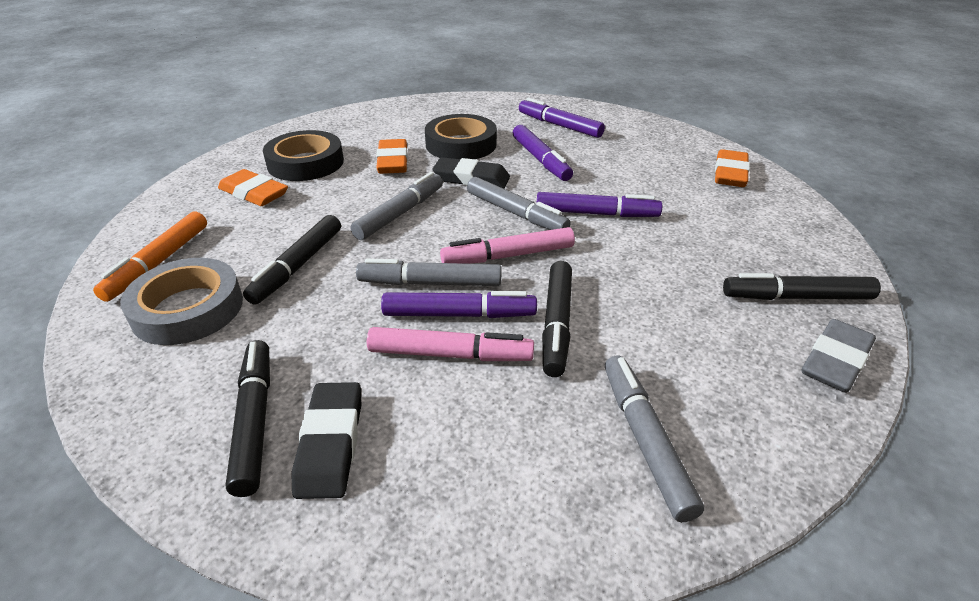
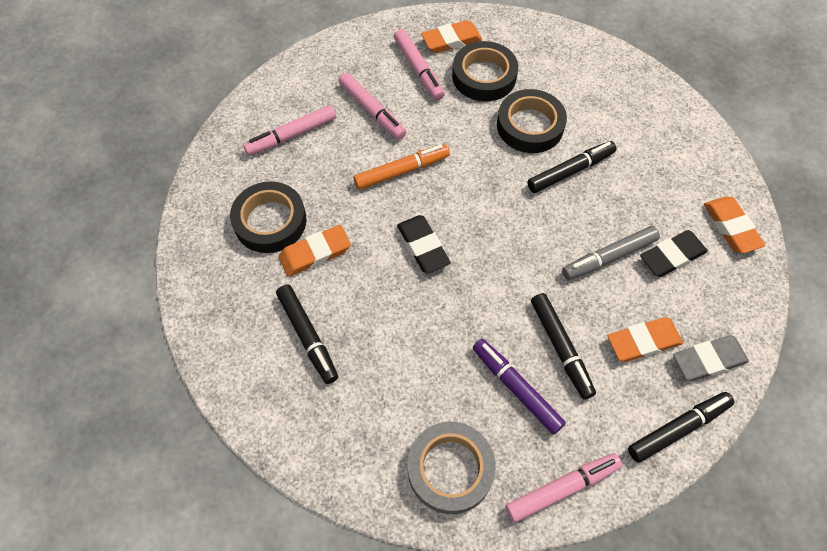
black tape: [263,130,344,181] [425,114,497,159] = 2 -> [230,181,306,253] [452,41,518,101] [497,89,567,153] = 3
grey marker: [350,172,443,240] [356,259,502,286] [467,177,571,230] [605,356,704,522] = 4 -> [562,226,660,280] = 1
orange eraser: [218,169,288,206] [376,139,408,174] [715,149,750,187] = 3 -> [279,225,351,277] [421,20,482,53] [608,317,683,362] [704,197,766,253] = 4
pink marker: [367,327,534,361] [440,227,575,264] = 2 -> [243,105,336,156] [339,73,406,140] [394,29,445,100] [505,453,622,523] = 4
purple marker: [381,291,537,318] [513,125,573,181] [519,98,605,138] [537,192,662,217] = 4 -> [473,339,566,435] = 1

